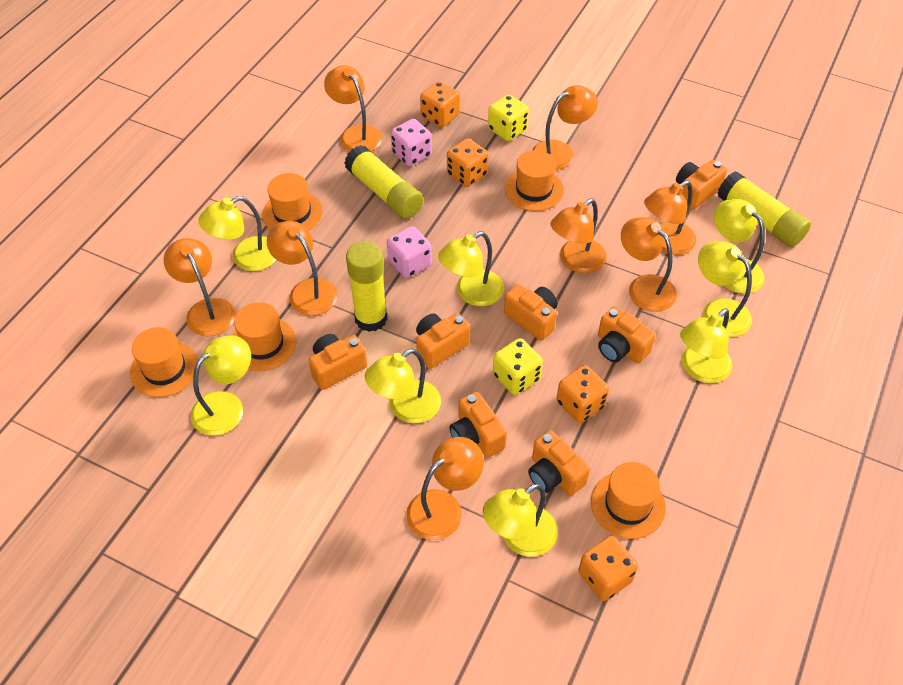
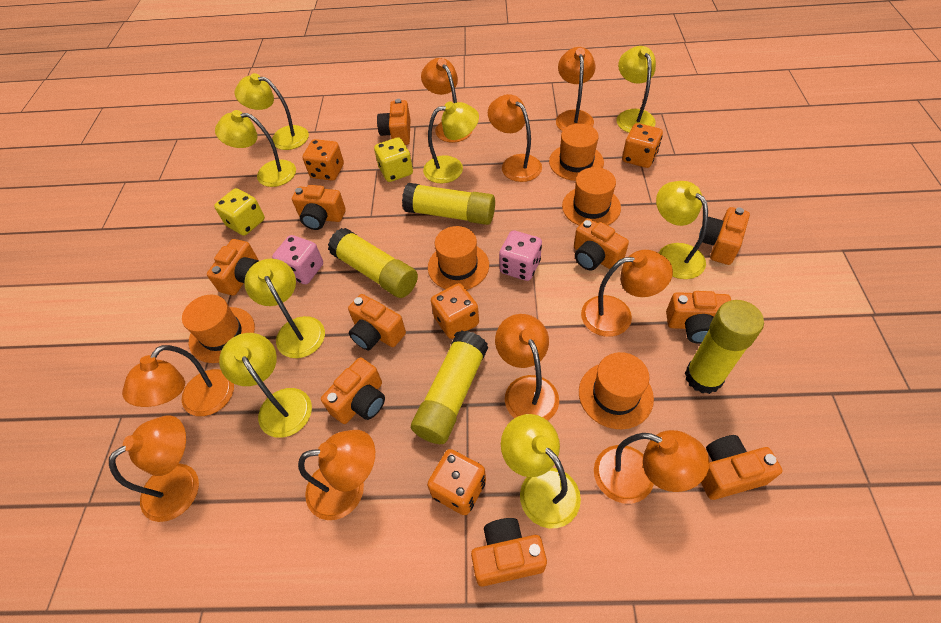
orange camera: [308,334,367,390] [416,313,470,369] [450,392,507,458] [504,284,558,341] [528,430,590,496] [598,306,655,363] [676,160,727,210] = 7 -> [207,239,259,296] [292,185,346,230] [321,357,385,424] [348,294,406,351] [377,99,410,145] [471,518,547,587] [574,218,629,271] [666,291,731,344] [699,207,750,265] [701,435,782,500] = 10
orange lamp: [163,238,235,336] [267,221,337,316] [324,65,382,152] [406,437,484,540] [532,85,598,170] [550,198,606,273] [621,217,677,312] [644,181,696,255] = 8 -> [109,415,199,522] [122,345,234,416] [298,430,375,520] [421,58,472,143] [488,94,542,182] [495,314,559,421] [556,47,595,131] [581,250,673,337] [594,430,709,504] = 9
yellow glue stick: [344,145,423,219] [346,241,387,332] [717,171,811,247] = 3 -> [328,228,418,298] [402,183,495,225] [411,330,488,444] [685,300,764,394] = 4

